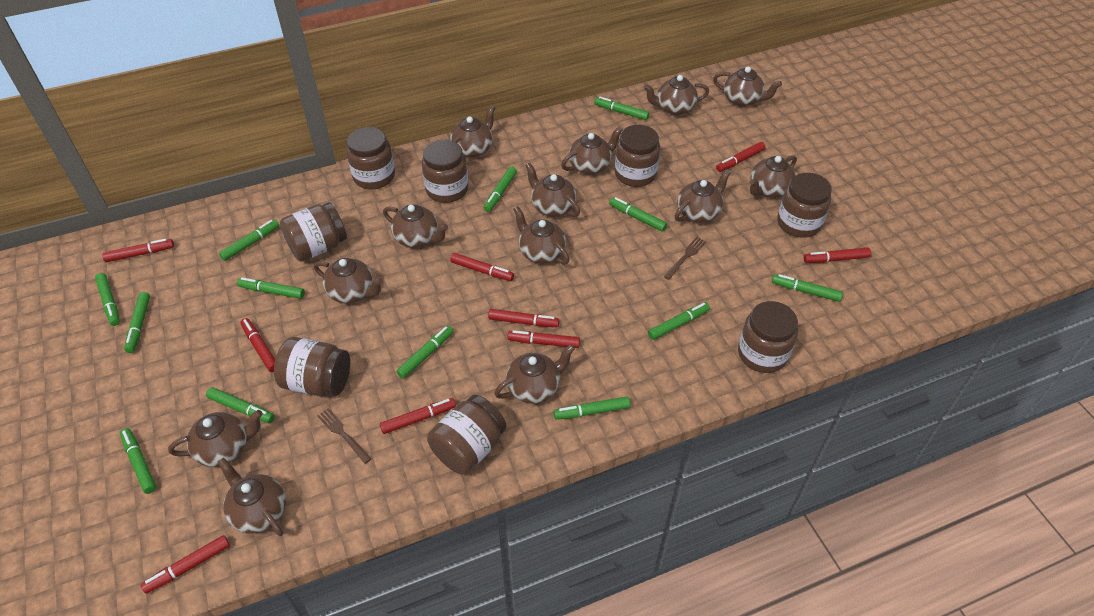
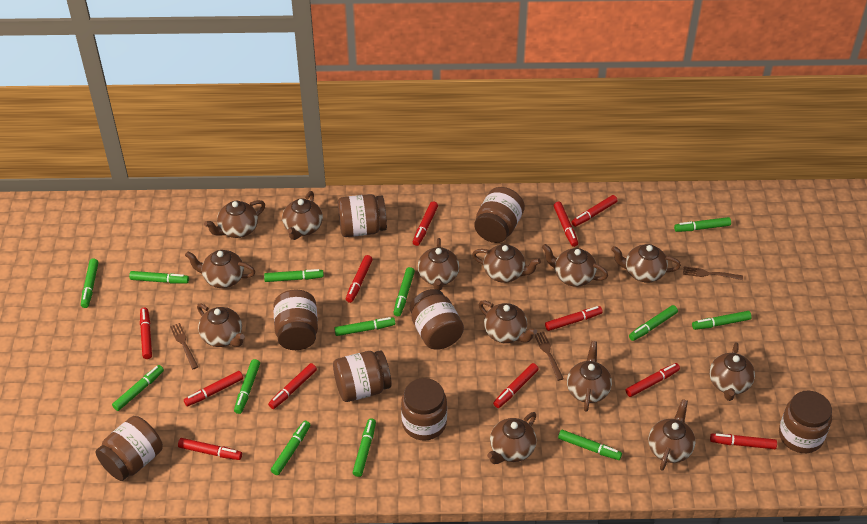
brown fork: [317,408,372,464] [663,237,706,280] = 2 -> [170,323,198,369] [535,332,564,381] [683,267,743,280] = 3
red marker: [102,239,174,262] [141,535,230,594] [240,318,275,372] [380,398,456,434] [450,253,514,281] [488,309,559,327] [507,330,580,348] [716,142,766,172] [804,247,871,263] = 9 -> [140,308,152,359] [178,438,242,460] [184,371,243,406] [268,363,317,409] [346,255,373,303] [413,202,438,246] [493,363,538,408] [545,306,603,331] [554,202,578,247] [572,195,618,227] [626,363,680,397] [710,433,777,449] = 12

